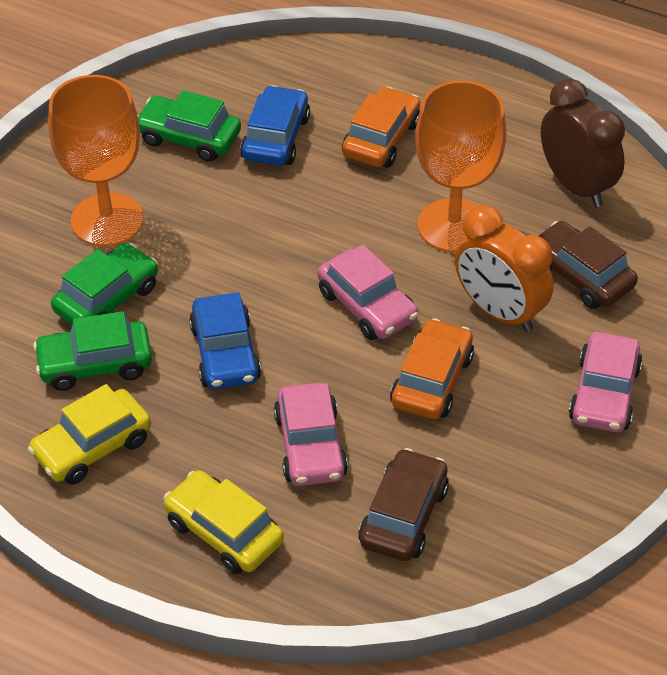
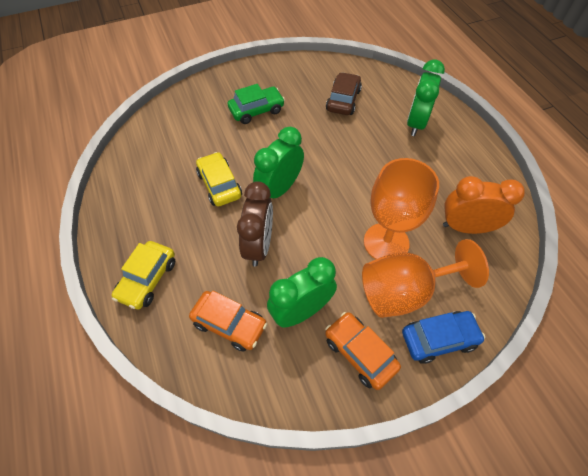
blue car: [189,292,261,390] [240,85,310,166] = 2 -> [402,311,485,364] = 1
brown car: [359,448,449,561] [537,221,638,309] = 2 -> [326,72,362,115] = 1
green car: [33,311,152,391] [51,243,158,325] [138,90,241,162] = 3 -> [228,84,285,124] = 1
green clock: none = 0 -> [253,127,304,198] [267,257,337,328] [407,60,445,136] = 3
pink car: [274,382,348,486] [318,245,418,340] [569,332,643,432] = 3 -> none = 0

